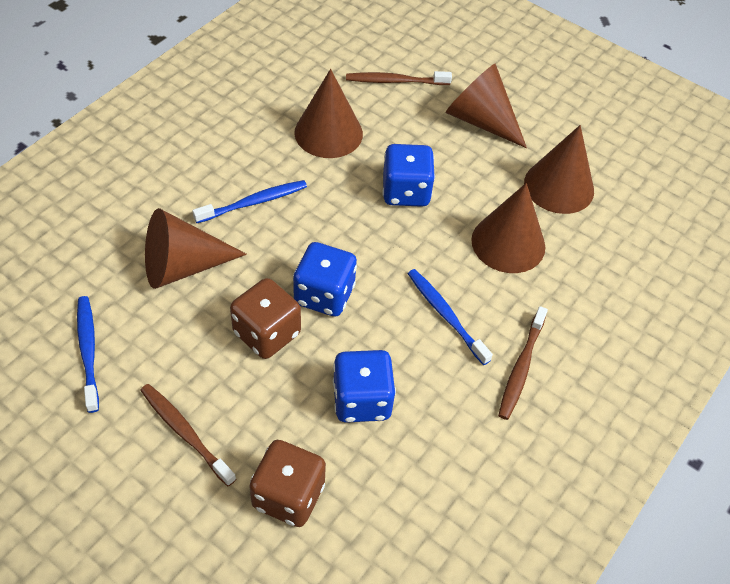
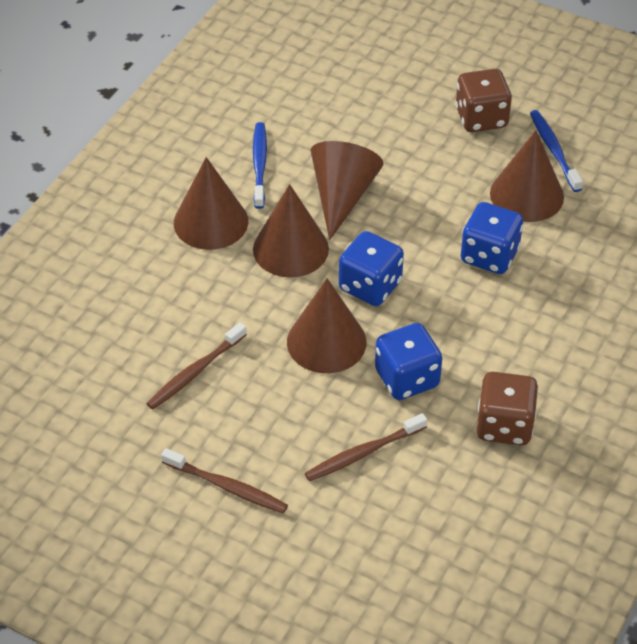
blue toothbrush: [77,296,99,413] [192,180,307,223] [408,269,493,365] = 3 -> [253,122,267,209] [530,110,583,192] = 2

